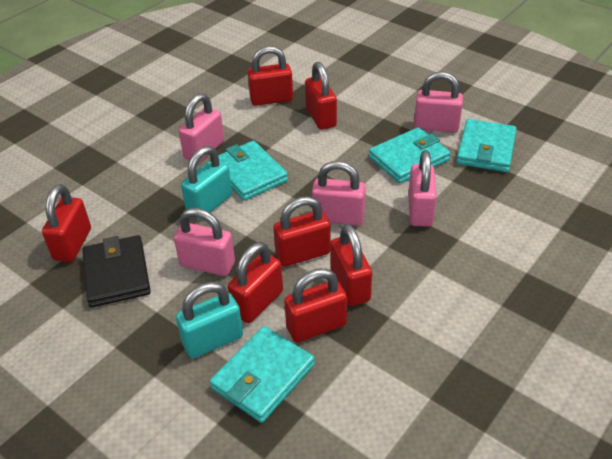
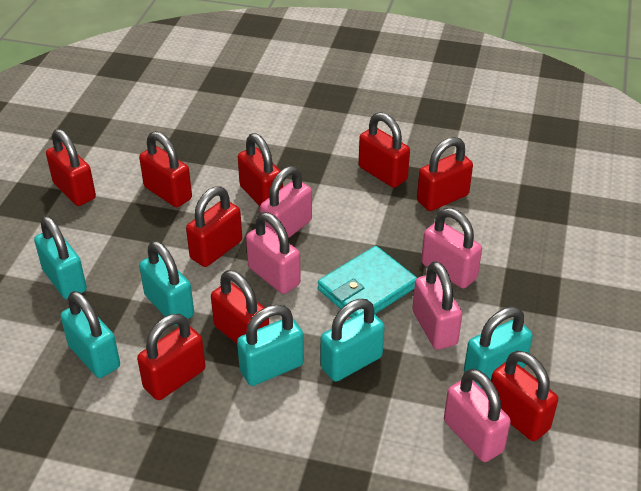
black wallet: [82,235,151,307] = 1 -> none = 0
red padlock: [42,184,91,262] [228,242,283,323] [248,46,293,106] [273,196,331,267] [284,268,347,342] [305,62,337,130] [331,224,372,306] = 7 -> [46,129,96,206] [137,314,206,400] [139,131,192,207] [186,186,242,267] [211,270,269,344] [238,133,283,206] [359,112,410,188] [417,137,473,211] [491,351,558,441] = 9
turquoise padlock: [176,282,243,358] [181,146,232,219] = 2 -> [34,216,87,299] [60,291,120,378] [139,241,194,325] [237,305,304,386] [320,299,385,382] [464,307,533,388] = 6
turquoise wallet: [210,326,315,423] [218,141,288,201] [369,127,450,183] [457,119,517,172] = 4 -> [318,246,417,318] = 1

